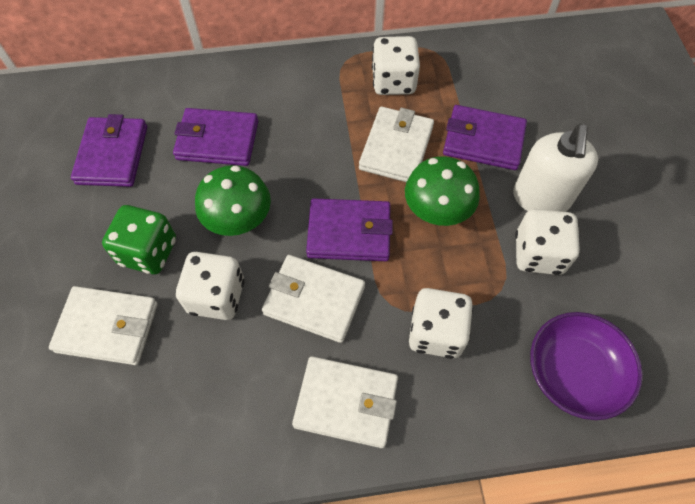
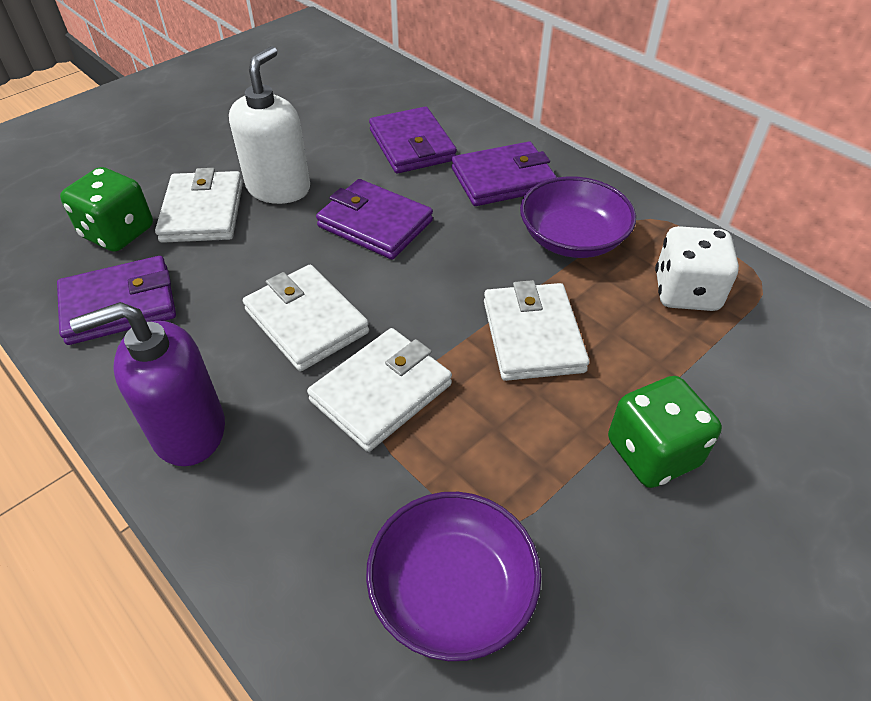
green dice: [102,205,176,274] = 1 -> [60,167,153,252] [608,376,722,488] = 2
green mushroom: [195,165,271,236] [405,156,480,226] = 2 -> none = 0
purple bowl: [530,312,643,420] = 1 -> [366,492,541,661] [520,176,636,258] = 2
purple soap dispenser: none = 0 -> [70,302,225,466] = 1
white dice: [176,252,244,320] [372,36,420,95] [409,288,473,359] [515,209,580,275] = 4 -> [655,226,739,311] = 1

